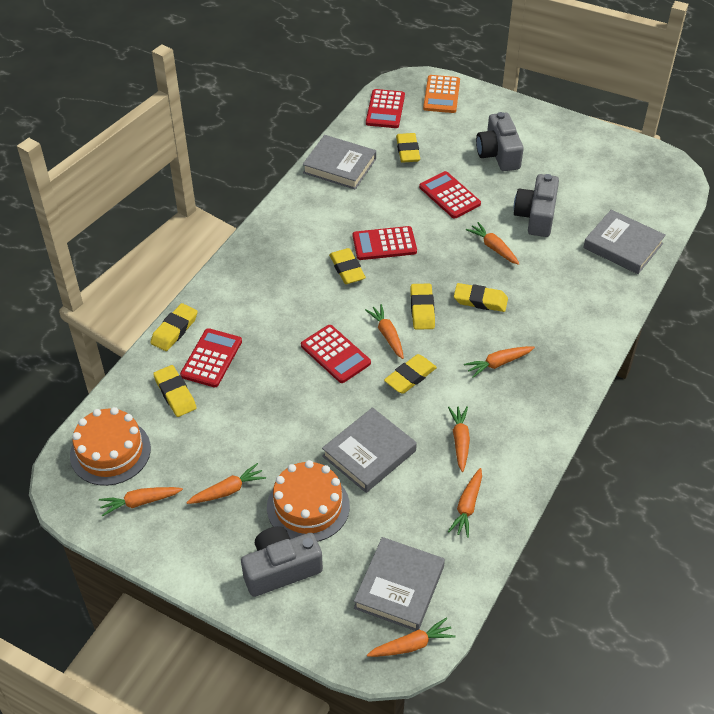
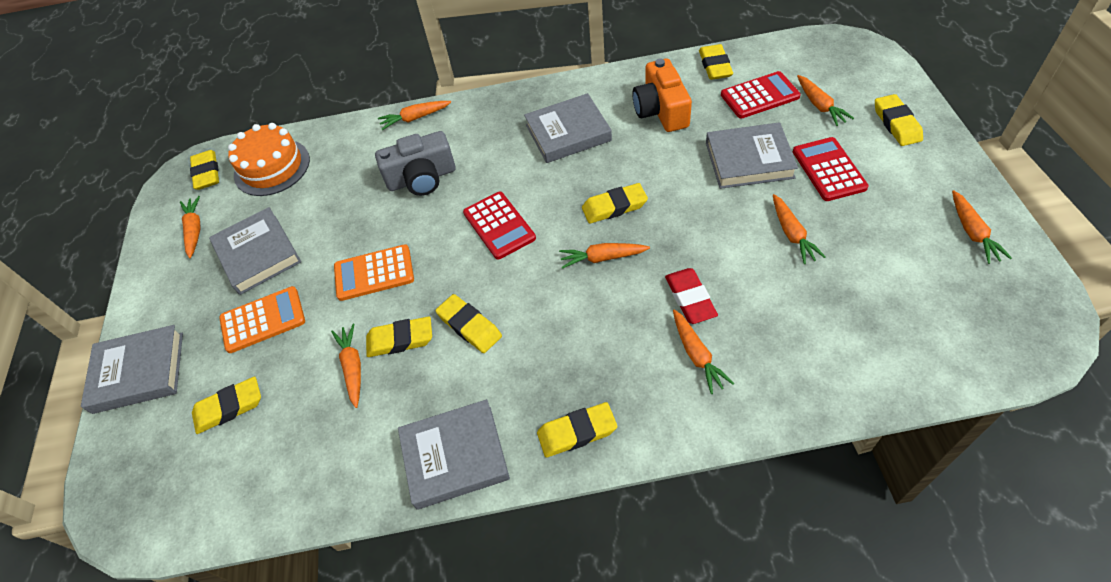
grey book: [302,135,376,189] [322,407,417,493] [354,537,445,631] [583,210,666,274] = 4 -> [81,325,183,414] [209,207,301,295] [398,399,510,510] [524,93,612,163] [706,122,798,189] = 5
grey camera: [241,526,323,597] [476,112,524,171] [514,174,559,237] = 3 -> [375,131,456,196] = 1
orange cake: [70,407,151,486] [267,460,350,542] = 2 -> [228,123,310,196] = 1
orange calculator: [423,75,460,113] = 1 -> [219,286,305,353] [334,244,414,301] = 2
orange camera: none = 0 -> [632,59,692,132] = 1
red calculator: [180,328,242,387] [301,325,371,383] [353,226,417,260] [366,89,405,128] [419,171,481,219] = 5 -> [463,192,536,260] [721,71,801,119] [793,137,869,201] = 3
red eraser: none = 0 -> [665,268,718,324] = 1
yellow eraser: [150,303,198,351] [153,365,197,417] [329,248,366,284] [384,354,437,394] [396,133,420,163] [411,283,435,330] [454,283,508,312] = 7 -> [190,150,219,190] [192,376,261,434] [366,316,432,357] [436,294,502,353] [537,402,617,457] [582,183,648,224] [699,44,733,80] [875,94,923,146] = 8

